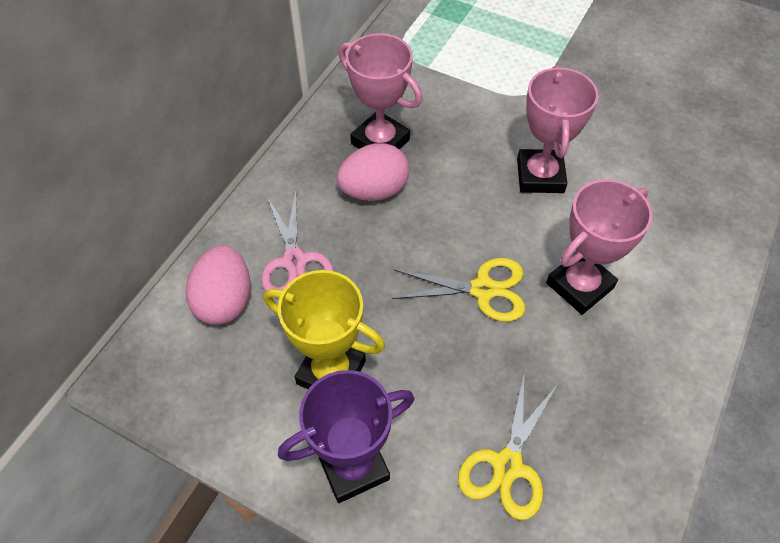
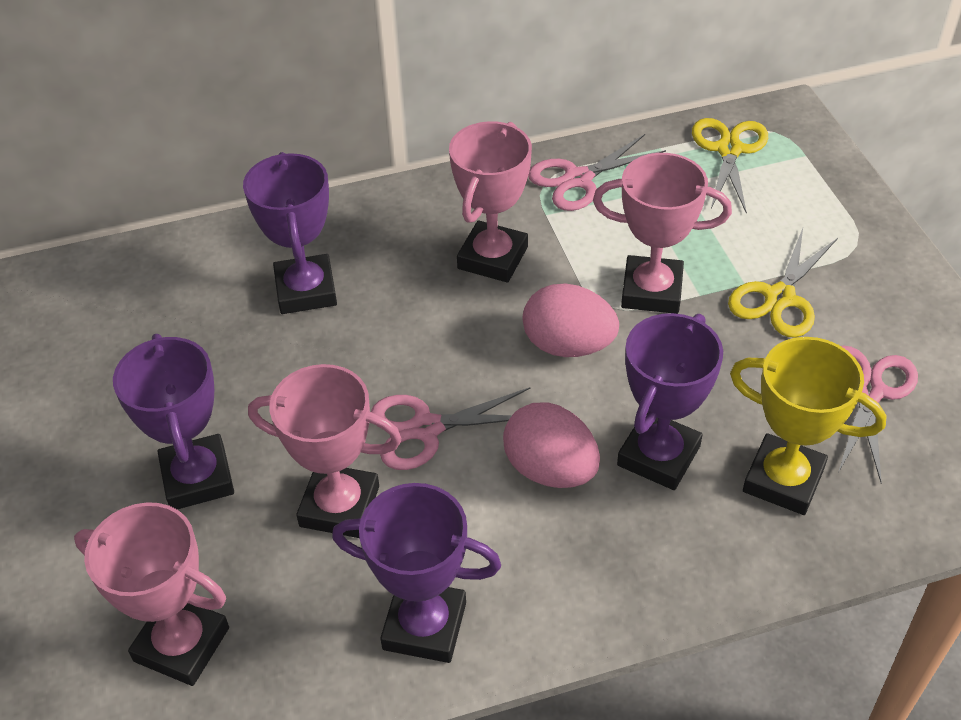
pink scissors: [261,191,334,291] = 1 -> [371,387,531,470] [528,134,666,211] [838,345,918,484] = 3
pink trophy: [339,33,422,149] [517,65,598,193] [546,179,652,315] = 3 -> [74,502,229,686] [248,364,402,538] [449,121,532,283] [593,153,732,314] = 4
purple trophy: [278,370,415,503] = 1 -> [113,334,234,509] [243,152,337,314] [332,483,501,663] [617,313,723,490] = 4

